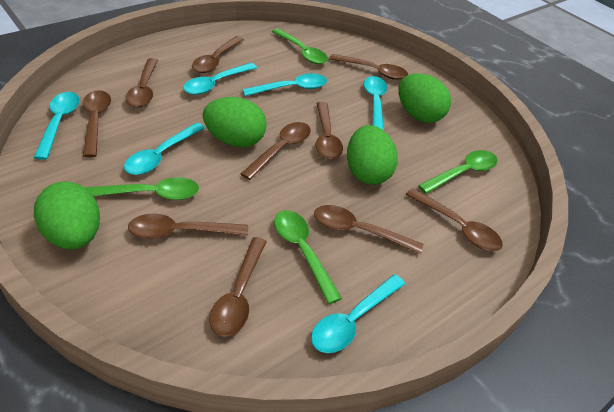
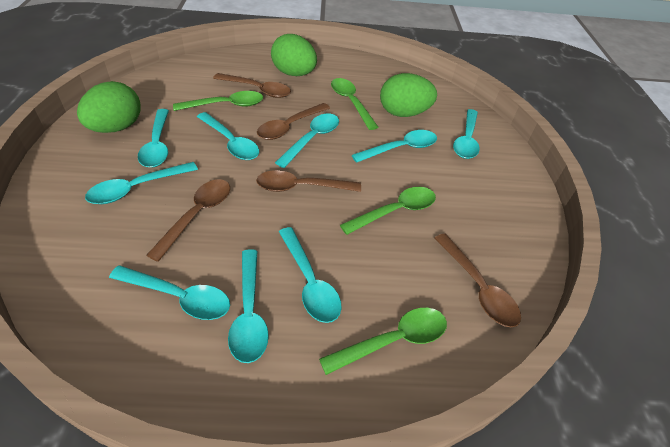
brown spoon: [83,90,111,158] [125,58,158,108] [128,213,248,239] [192,36,244,73] [210,237,267,337] [241,122,311,180] [314,205,423,254] [315,102,343,159] [329,54,408,80] [406,188,503,251] = 10 -> [146,179,230,262] [213,73,291,98] [256,170,361,192] [257,103,330,140] [435,234,521,327] = 5
green egg: [34,182,100,249] [203,97,267,147] [347,125,398,185] [398,73,451,123] = 4 -> [77,81,141,133] [271,34,317,76] [380,73,437,117] = 3
turquoise spoon: [34,92,80,160] [124,123,205,175] [183,63,257,95] [242,73,327,96] [311,274,405,353] [364,76,387,131] = 6 -> [85,162,198,204] [109,265,230,320] [138,109,169,168] [197,112,259,160] [228,249,269,363] [275,113,339,168] [279,227,342,323] [352,130,437,163] [453,109,480,159] = 9

